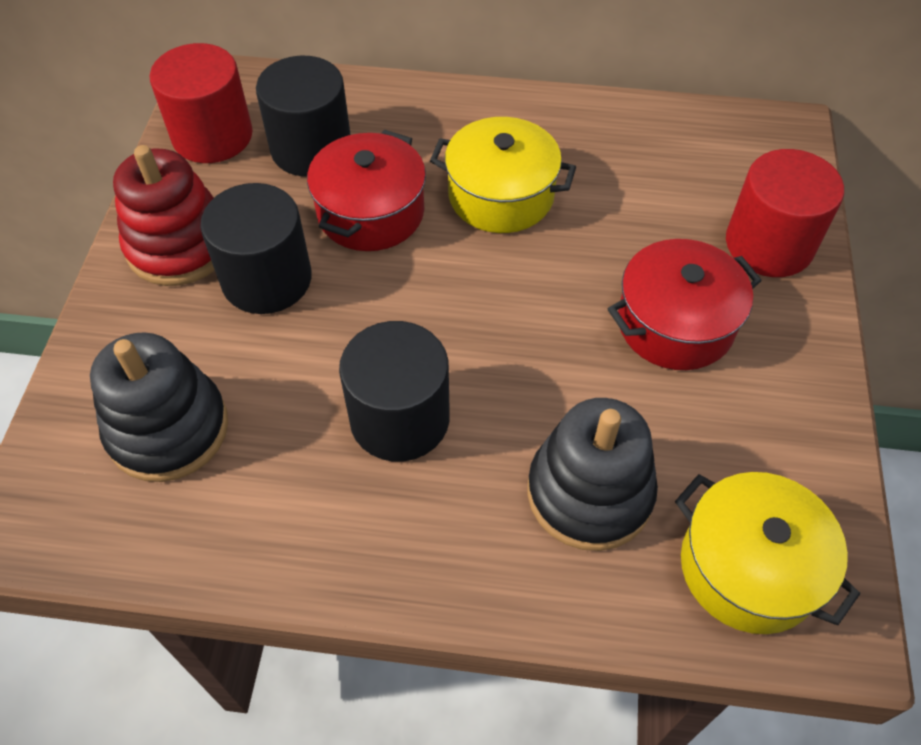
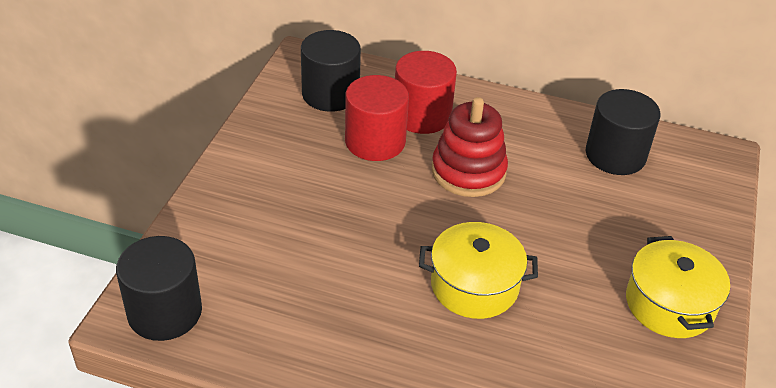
black stacking toy: [90,332,228,482] [527,398,658,551] = 2 -> none = 0
red pot: [307,130,426,251] [608,239,762,370] = 2 -> none = 0

